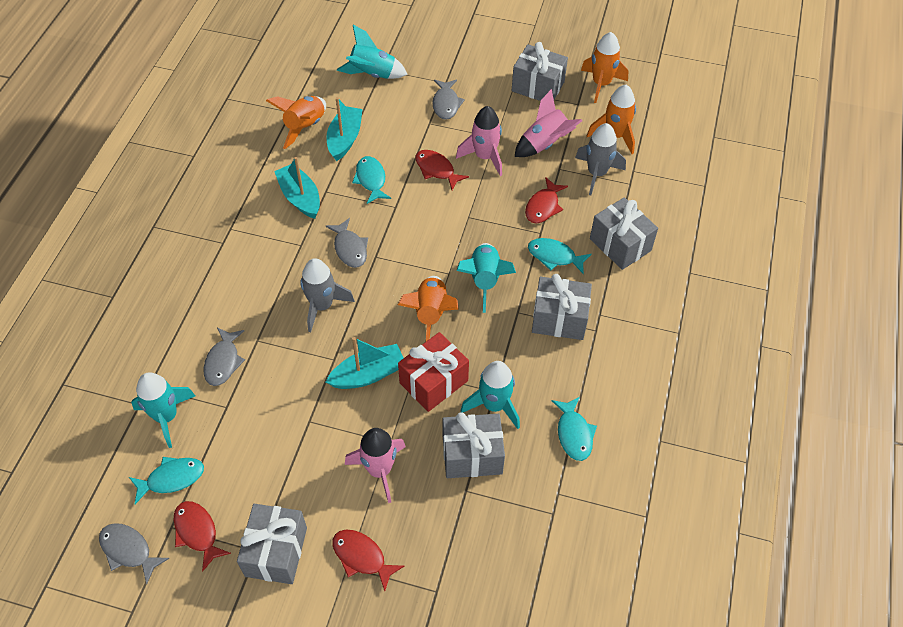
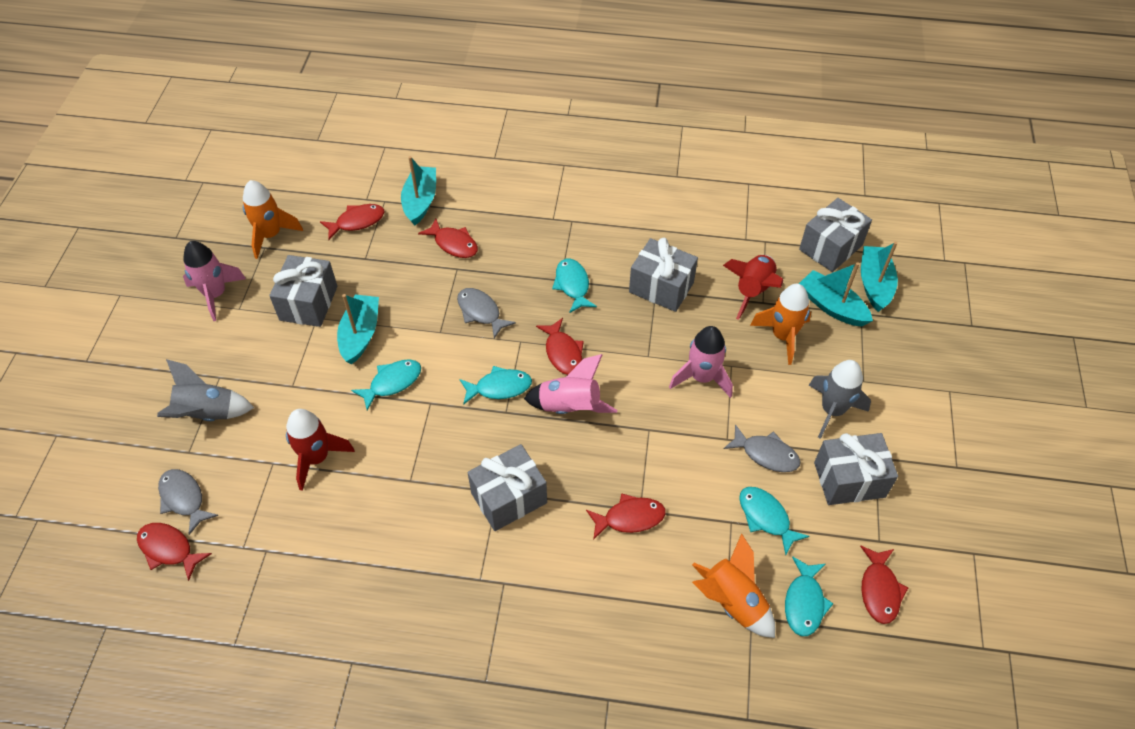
grey fish: [99,523,170,584] [203,327,245,386] [326,218,368,268] [432,80,465,120] = 4 -> [158,469,218,535] [457,288,516,338] [724,424,800,472] = 3
orange rocket: [266,96,326,149] [398,276,459,341] [581,32,628,103] [587,85,636,154] = 4 -> [243,180,303,259] [692,533,775,638] [750,284,811,365] = 3
red fish: [174,501,231,572] [332,530,404,591] [415,150,469,190] [525,177,568,223] = 4 -> [137,523,212,581] [320,204,385,240] [418,218,478,258] [536,318,584,375] [586,493,666,540] [860,546,908,624] = 6
red gift: [398,332,469,412] = 1 -> none = 0
red rocket: none = 0 -> [286,409,355,491] [723,255,783,320] = 2
turquoise boat: [274,157,320,219] [326,337,404,389] [327,97,363,161] = 3 -> [337,294,379,364] [401,156,436,226] [799,262,873,326] [861,242,898,312] = 4
turquoise fish: [129,457,204,504] [352,156,391,204] [528,238,592,274] [552,397,597,461] = 4 -> [351,359,421,411] [459,366,532,405] [552,259,597,313] [739,487,809,555] [785,556,834,636] = 5
turquoise rocket: [131,372,195,448] [337,25,408,79] [456,243,516,313] [460,361,520,429] = 4 -> none = 0

